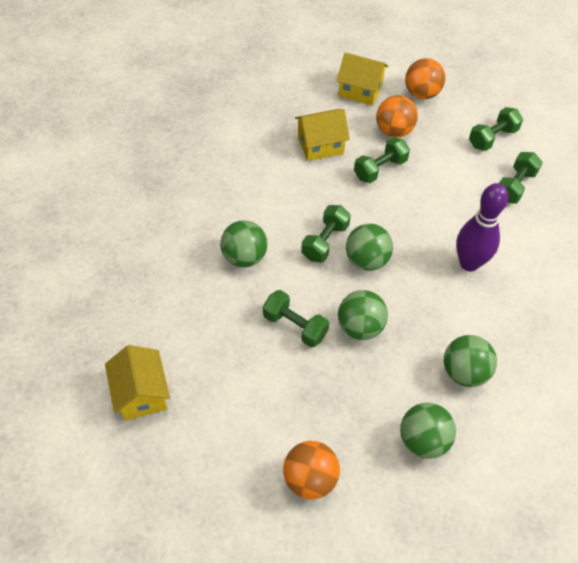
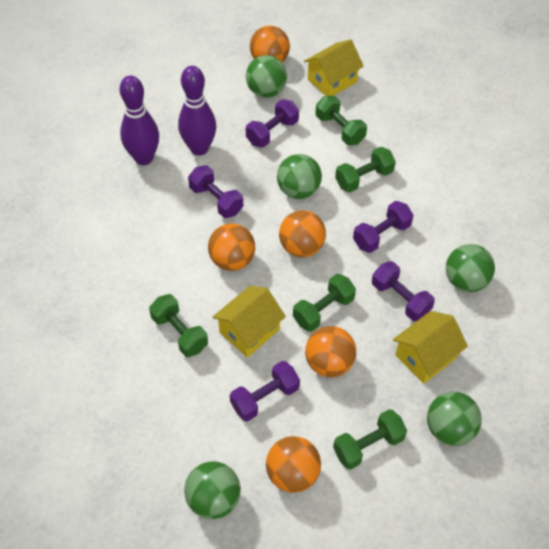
orange ball: [283,441,340,499] [376,95,418,138] [405,58,445,99] = 3 -> [208,223,255,271] [250,26,290,62] [266,436,321,493] [279,210,326,257] [305,326,356,377] = 5
purple bowling pin: [456,183,509,271] = 1 -> [120,75,159,165] [178,66,216,156] = 2
purple dumbbell: none = 0 -> [188,165,243,218] [230,361,300,421] [246,99,299,148] [353,201,414,253] [372,261,435,321] = 5

